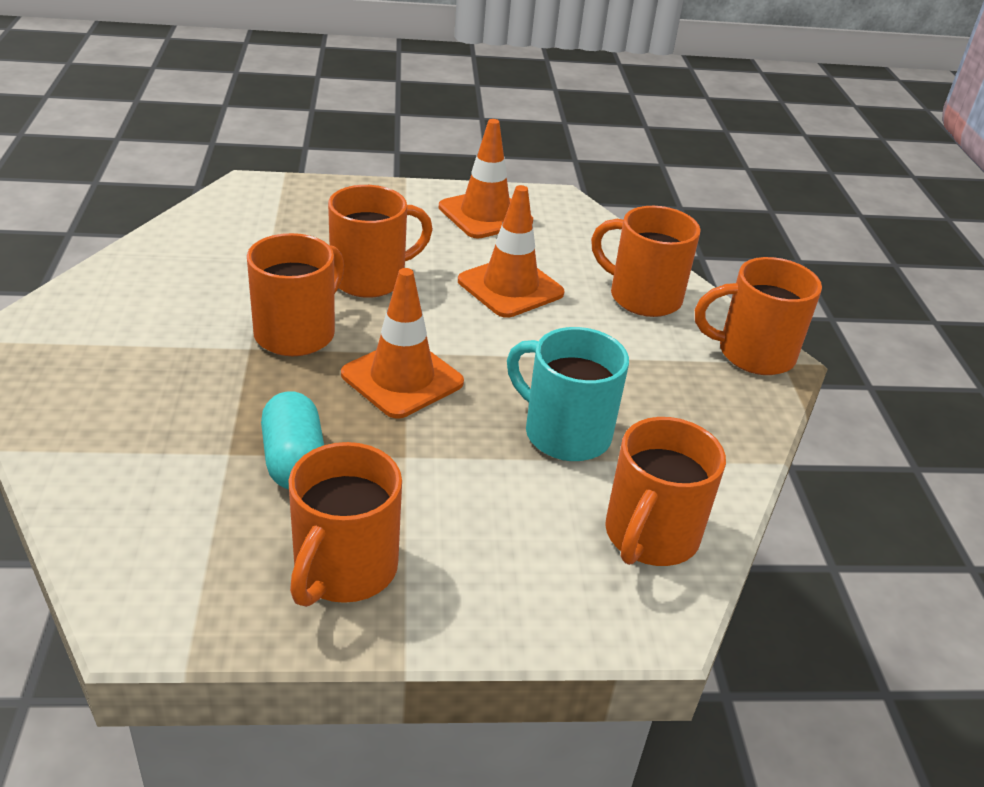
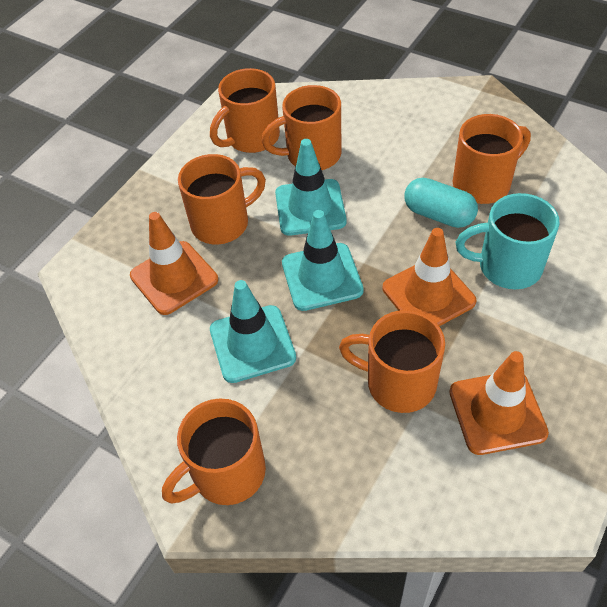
turquoise traffic cone: none = 0 -> [210,280,296,383] [275,139,347,235] [282,210,364,311] = 3

